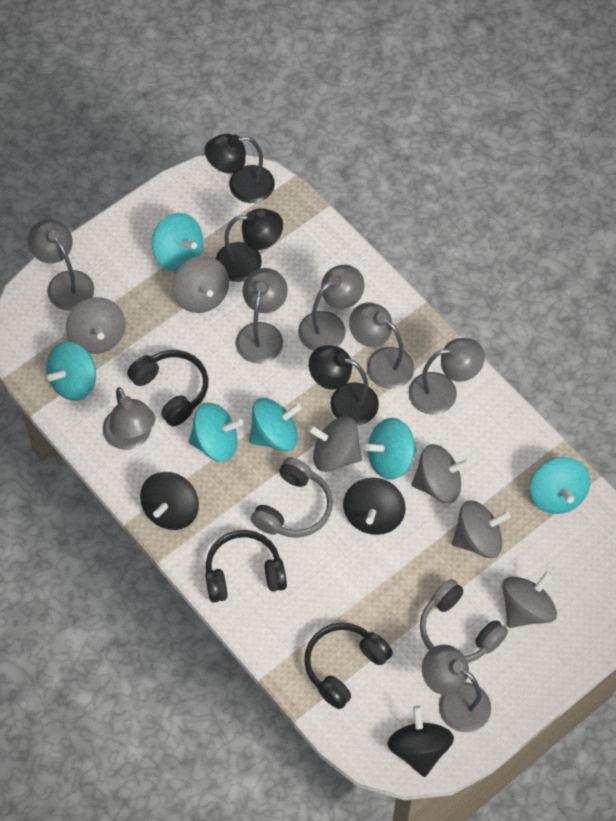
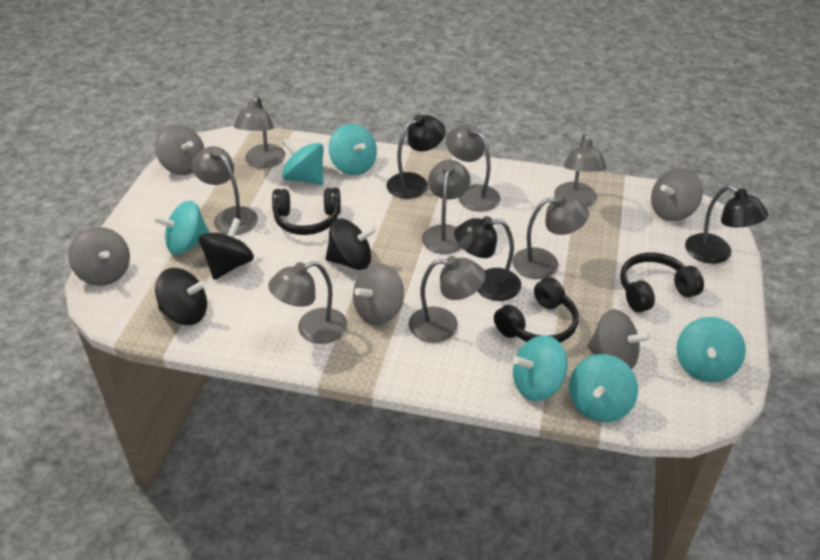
grey headphones: [251,457,333,538] [420,579,508,663] = 2 -> none = 0
grey lamp: [28,219,94,310] [103,387,155,450] [236,268,288,364] [298,265,365,351] [349,303,414,389] [409,338,485,415] [422,644,491,732] = 7 -> [192,146,258,235] [234,96,285,168] [268,261,347,344] [409,256,486,343] [422,160,470,254] [446,124,501,212] [512,194,589,279] [554,134,606,207] = 8
grey spinning top: [66,297,126,354] [172,256,229,313] [308,416,362,472] [412,444,471,503] [452,500,511,558] [502,571,557,628] = 6 -> [69,227,130,286] [155,124,204,175] [353,264,404,325] [587,309,651,369] [651,168,703,221] = 5

